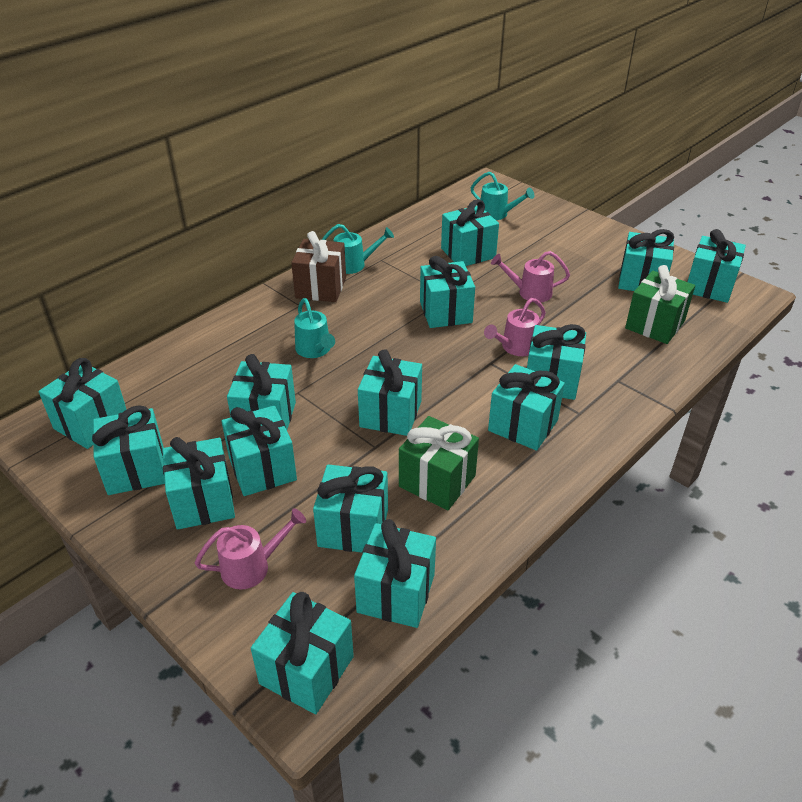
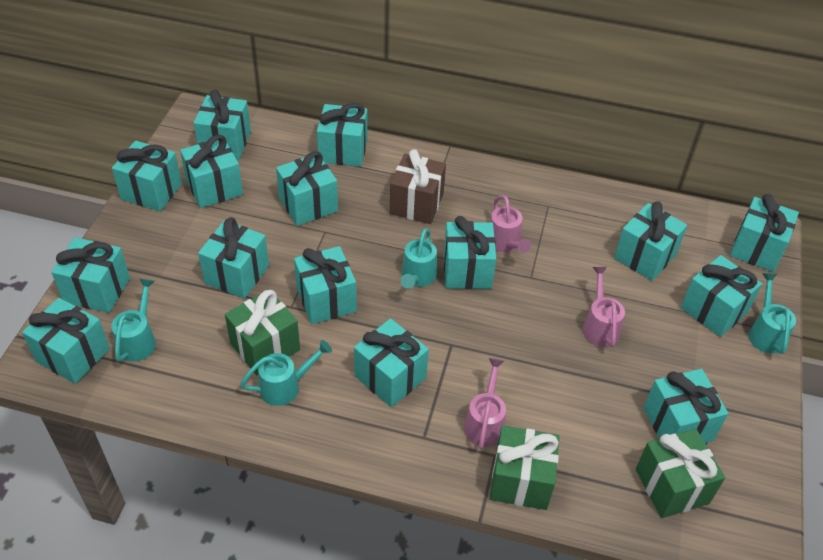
green gift: [399,416,479,510] [625,265,695,344] = 2 -> [225,289,300,375] [490,425,560,510] [636,429,725,518] = 3
turquoise watering can: [294,298,335,358] [321,224,394,274] [471,172,534,220] = 3 -> [111,279,156,362] [240,340,332,406] [400,228,437,289] [748,274,796,354] = 4

